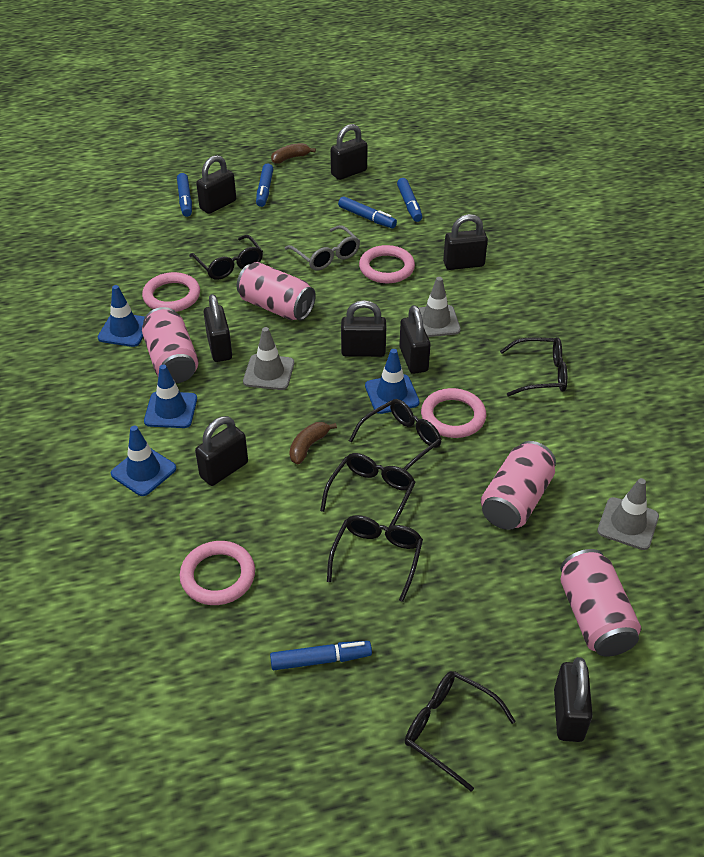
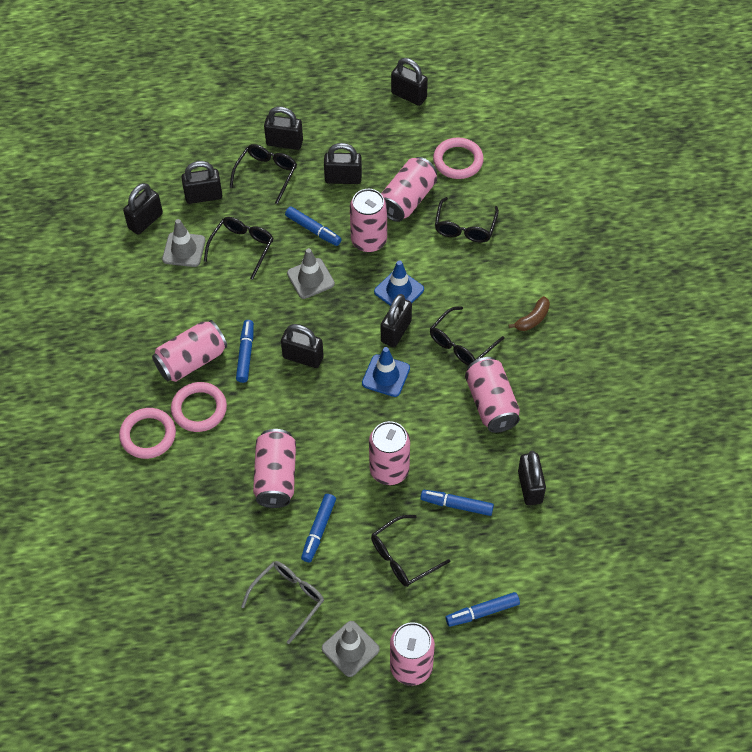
black glasses: [189,235,263,280] [320,453,416,535] [327,515,423,602] [349,399,441,471] [405,671,516,791] [500,337,568,397] = 6 -> [204,217,274,280] [230,144,297,204] [371,515,450,587] [430,306,505,366] [435,197,499,243] = 5
blue traffic cone: [98,285,145,347] [111,426,176,496] [144,365,197,428] [365,349,420,414] = 4 -> [362,347,410,397] [374,260,424,306] = 2
brown banana: [271,143,316,164] [289,422,337,464] = 2 -> [509,296,550,331] = 1
pink can: [142,307,199,383] [237,262,316,320] [481,441,556,530] [560,549,641,657] = 4 -> [152,320,227,382] [253,429,296,508] [350,189,387,252] [369,421,410,485] [381,157,437,222] [390,622,435,686] [465,357,520,433] = 7
pink ring: [142,272,200,312] [180,541,255,605] [359,245,415,283] [421,388,486,438] = 4 -> [119,408,176,459] [171,382,227,432] [433,138,484,179] = 3

